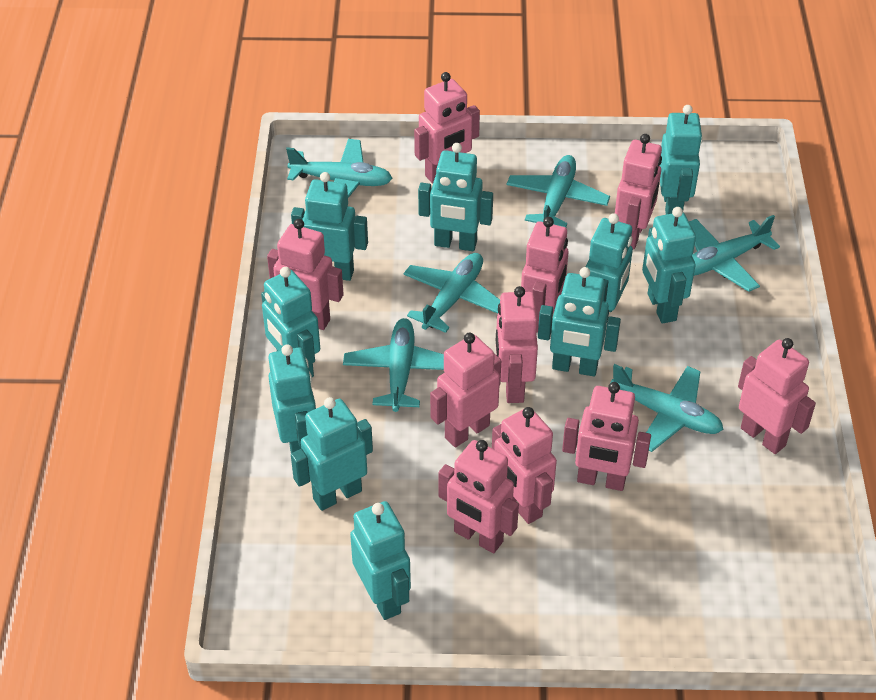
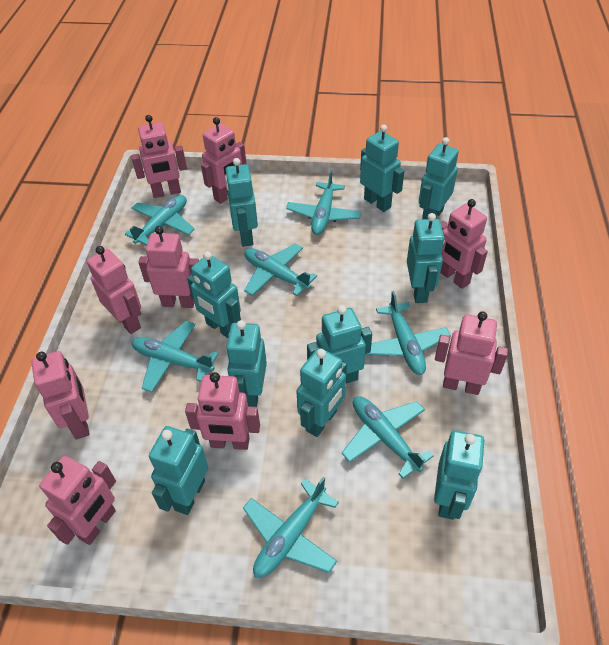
pink robot: [267,219,344,330] [414,72,480,184] [430,333,501,447] [438,440,519,553] [492,407,557,524] [496,286,538,403] [521,217,569,333] [562,382,651,491] [615,134,662,249] [738,338,816,454] = 10 -> [31,351,89,439] [39,456,116,545] [87,246,141,334] [131,115,187,198] [138,226,199,308] [185,372,260,450] [201,117,246,204] [435,311,508,395] [440,199,488,289] = 9
turquoise plane: [286,139,393,198] [343,318,444,412] [403,253,500,333] [507,155,610,228] [610,364,724,452] [689,215,780,292] = 6 -> [125,195,195,245] [132,321,218,392] [243,477,339,578] [244,243,317,296] [286,170,361,235] [342,396,434,479] [366,291,451,375] = 7

